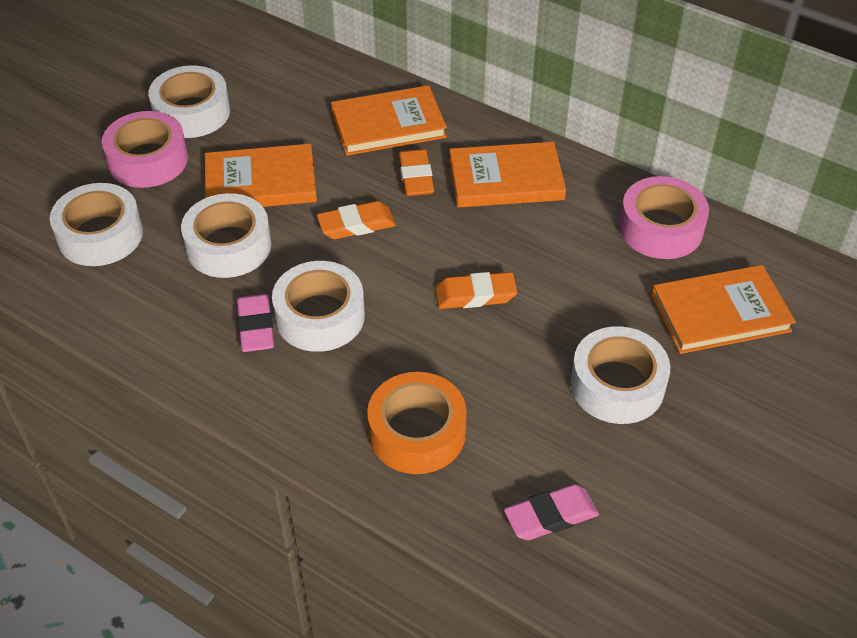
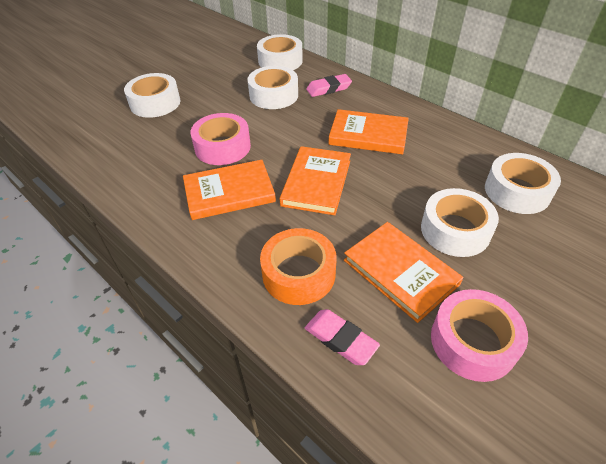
orange eraser: [317,201,396,239] [398,149,434,196] [435,272,517,309] = 3 -> none = 0

